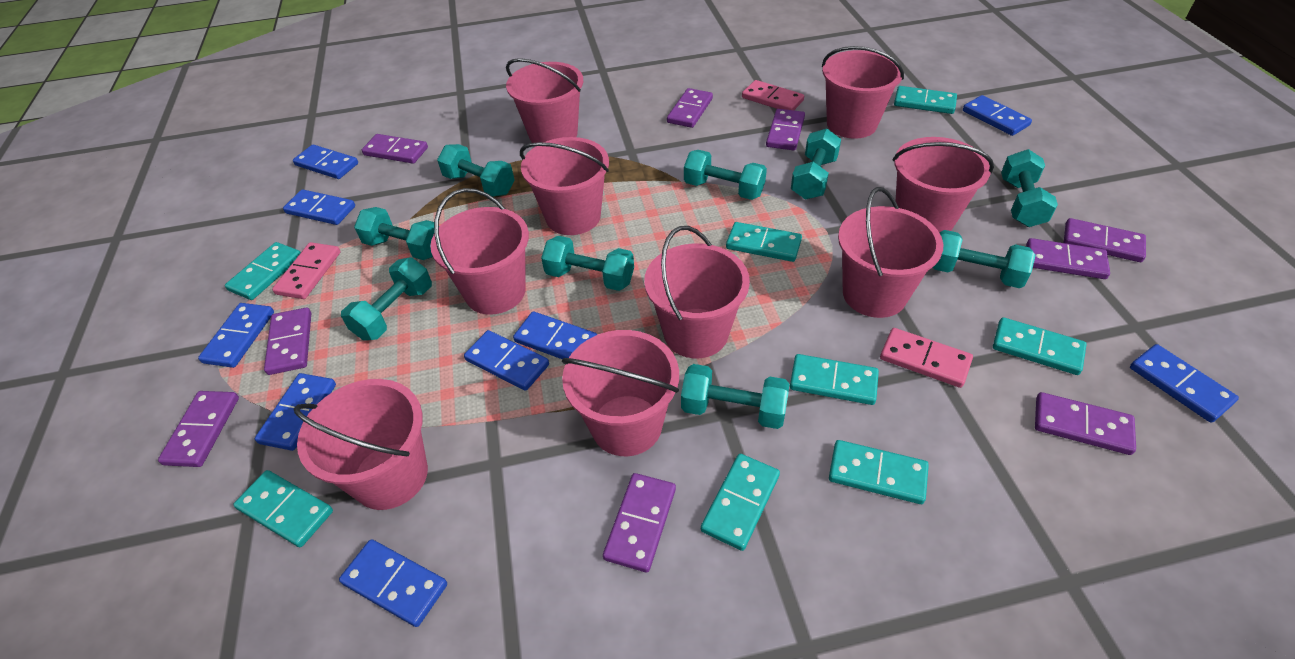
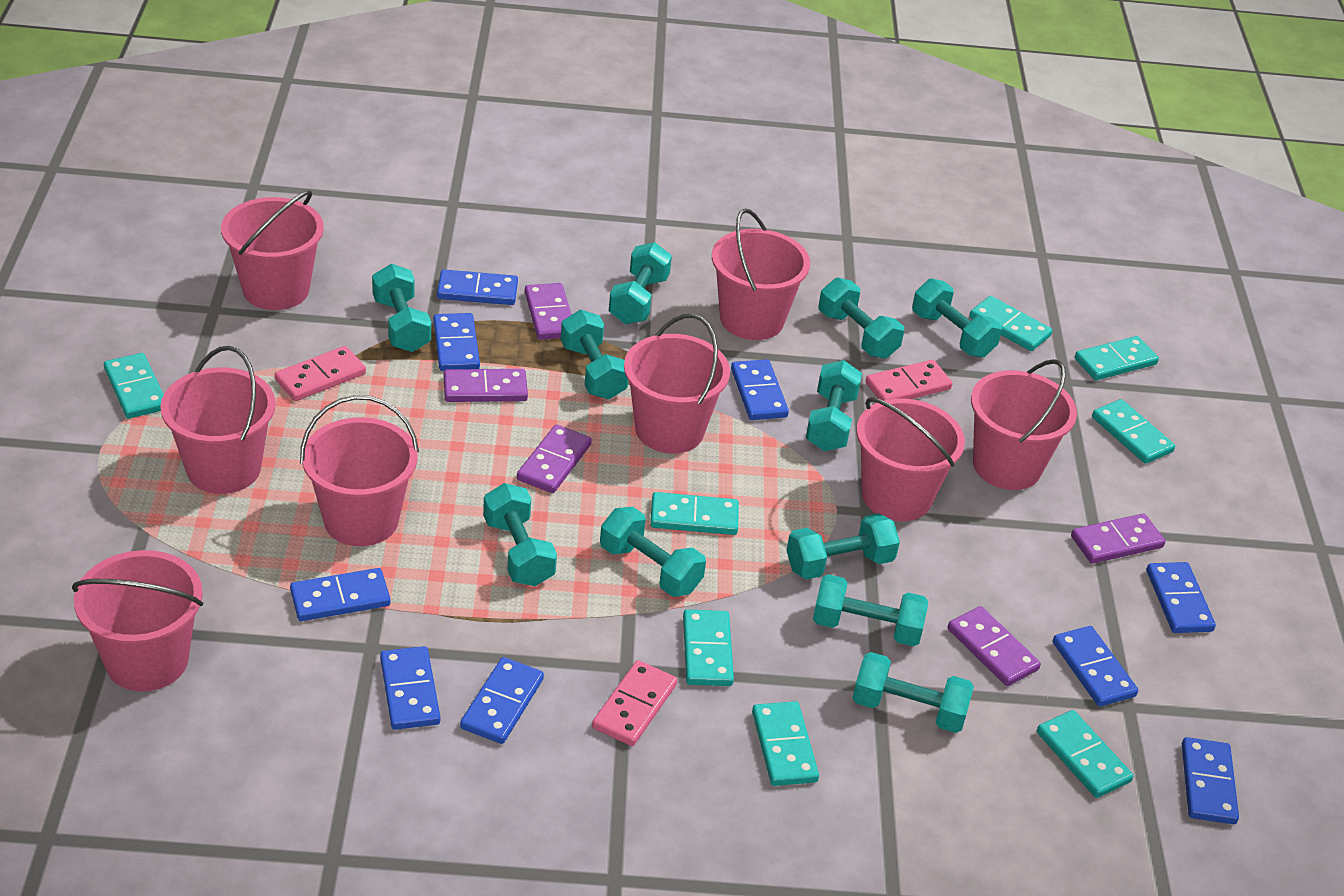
pink bucket: [294,379,428,510] [430,188,529,315] [506,58,583,143] [520,137,609,235] [562,330,679,456] [644,226,750,358] [822,46,904,139] [838,187,943,318] [893,137,994,233] = 9 -> [72,550,203,691] [160,346,276,494] [221,190,324,310] [300,395,419,546] [624,314,730,454] [712,209,810,340] [856,397,965,521] [971,359,1077,490] = 8
purple domino: [158,391,239,467] [264,307,311,375] [362,134,428,164] [603,473,676,573] [667,88,713,128] [766,109,805,151] [1026,238,1110,279] [1035,392,1136,455] [1064,218,1146,262] = 9 -> [443,369,528,402] [517,425,592,493] [525,283,572,340] [948,606,1041,686] [1071,514,1165,564] = 5
turquoise dumbbell: [341,258,432,340] [354,207,434,260] [437,144,515,197] [541,236,634,291] [681,364,789,429] [684,150,767,200] [791,129,841,200] [933,230,1036,288] [1001,149,1058,227] = 9 -> [372,264,431,352] [483,483,557,586] [560,310,628,399] [600,507,706,597] [609,242,672,324] [786,513,900,580] [806,360,862,451] [813,574,928,646] [819,278,904,359] [853,652,974,733] [912,278,1002,358] = 11

